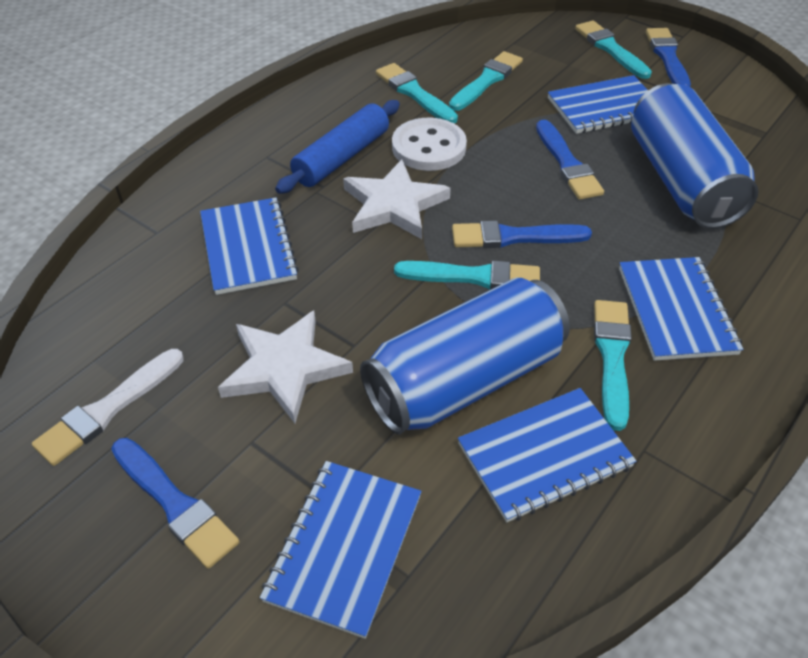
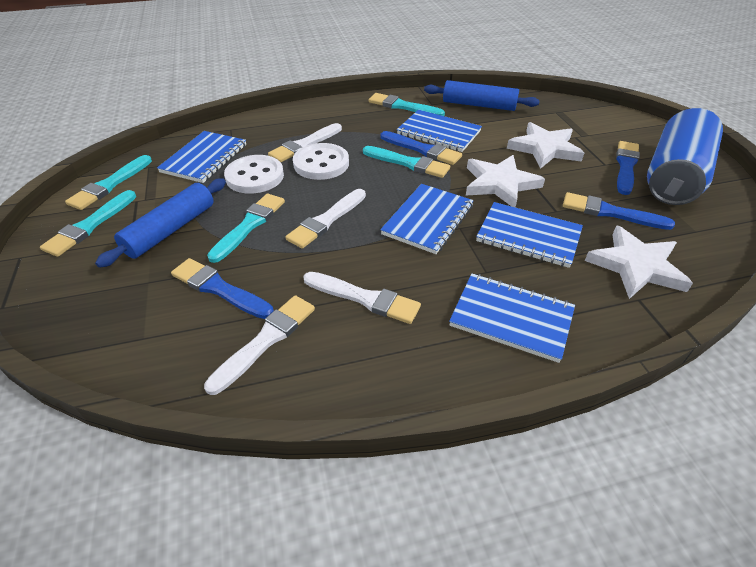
blue can: [360,278,570,434] [631,83,758,229] = 2 -> [647,108,723,205] = 1
blue rolling pin: [275,100,400,194] = 1 -> [95,178,226,268] [424,80,540,111] = 2
white brush: [32,349,183,466] = 1 -> [204,295,315,395] [268,123,342,162] [285,189,366,249] [303,272,421,324] = 4
white button: [392,118,467,171] = 1 -> [224,155,284,194] [293,143,349,180] = 2
white star: [218,311,353,423] [343,159,451,239] = 2 -> [466,155,545,207] [507,122,584,169] [585,225,693,299] = 3

